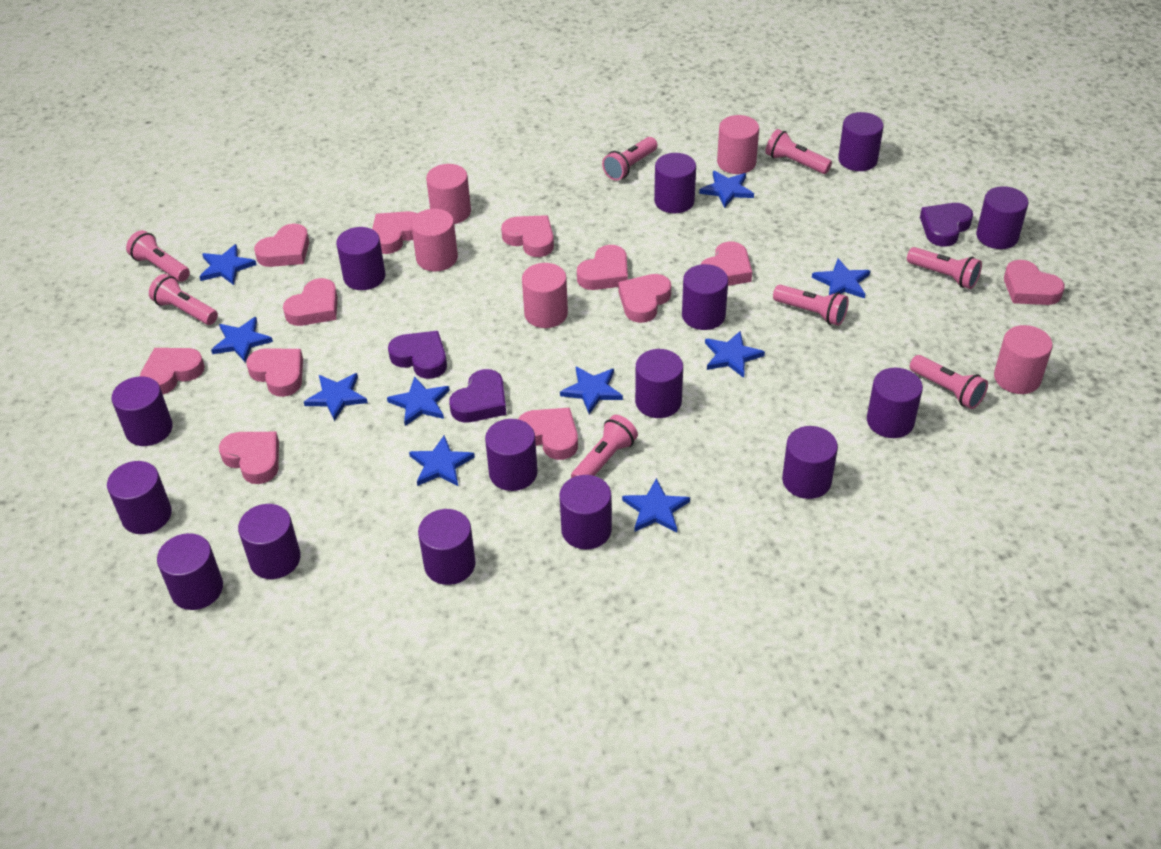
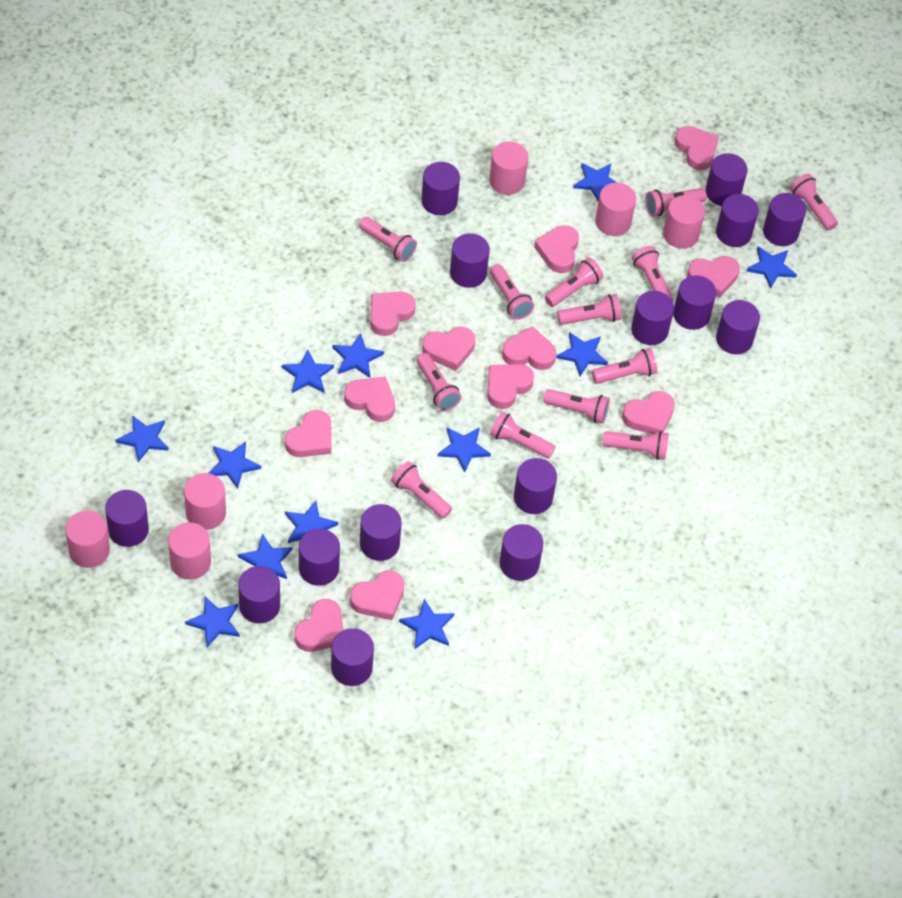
blue star: [199,244,256,285] [211,317,273,362] [304,373,368,421] [387,376,450,426] [409,436,475,486] [560,367,623,414] [622,478,690,533] [699,171,754,208] [705,331,765,378] [812,258,870,298] = 10 -> [116,415,169,462] [185,596,240,647] [209,441,261,489] [238,534,293,579] [282,350,334,393] [285,501,338,543] [332,333,384,378] [399,599,455,650] [438,427,491,472] [556,332,608,376] [573,163,617,201] [746,247,797,289] = 12
pink cylinder: [411,209,458,272] [426,164,471,224] [522,263,568,328] [717,115,759,174] [994,325,1053,394] = 5 -> [65,511,110,568] [168,522,211,580] [184,473,226,530] [489,141,528,195] [595,183,636,236] [663,195,705,249] = 6
pink flashlight: [126,230,190,282] [149,274,218,325] [571,415,638,478] [602,137,657,181] [765,129,832,174] [773,285,849,326] [907,247,982,289] [910,355,988,409] = 8 -> [359,217,417,262] [391,461,452,519] [416,353,462,411] [490,264,534,320] [490,411,555,458] [544,389,610,424] [545,258,603,307] [557,294,621,325] [592,348,657,384] [603,431,668,460] [632,246,673,302] [645,188,707,216] [790,173,838,231] = 13
purple heart: [388,331,447,379] [449,369,506,422] [920,203,973,247] = 3 -> none = 0

